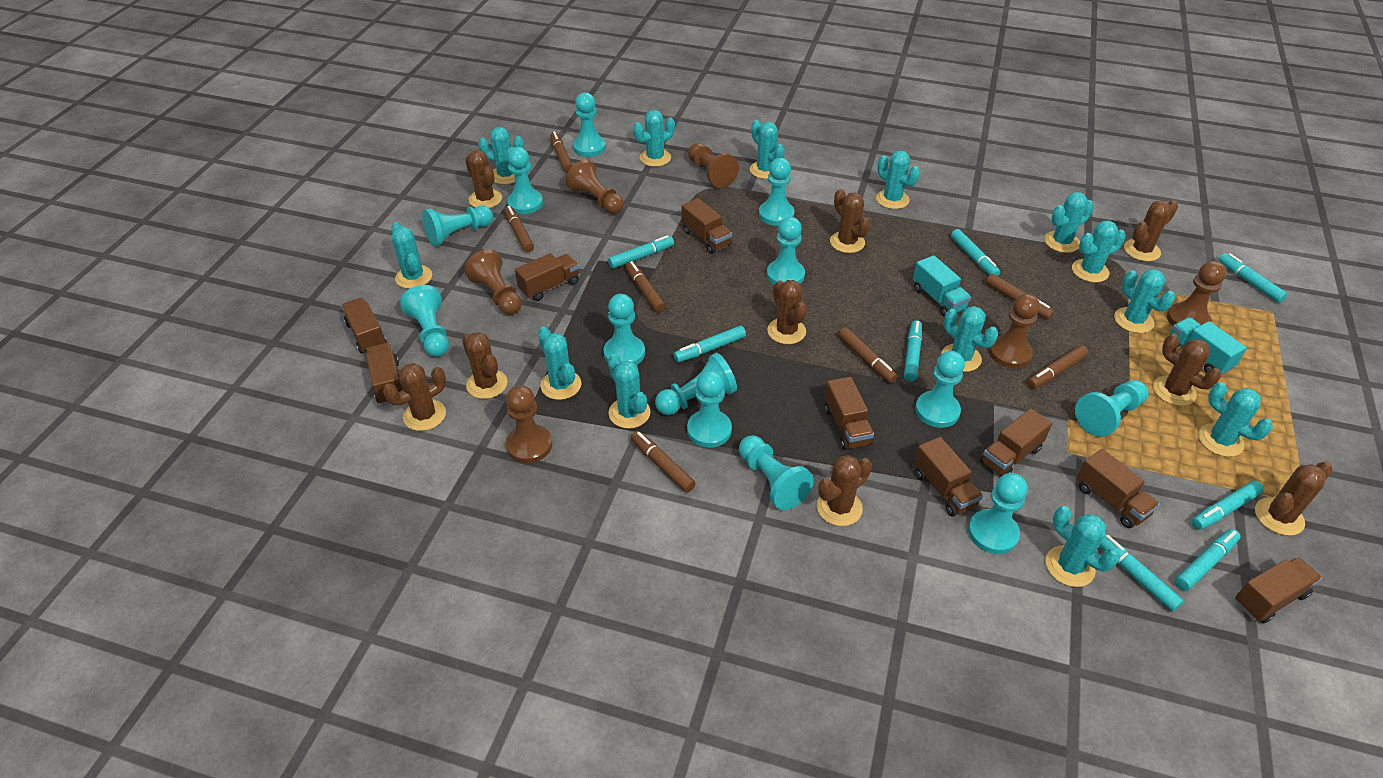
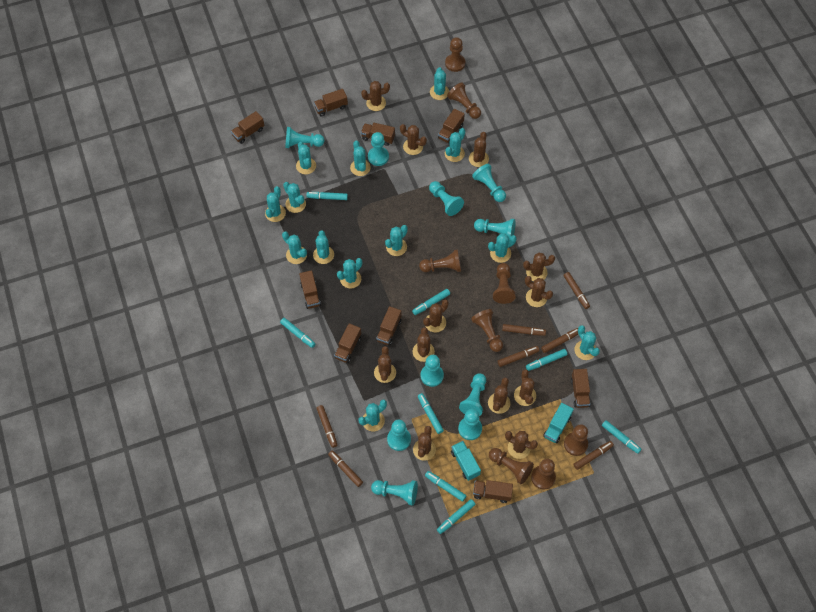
brown cactus: [383,363,446,431] [462,332,507,399] [465,150,502,208] [767,280,807,344] [817,455,872,526] [830,189,871,253] [1124,200,1178,261] [1153,334,1221,406] [1255,461,1333,536] = 9 -> [361,81,390,111] [374,346,396,383] [400,124,427,155] [413,327,435,362] [413,426,436,461] [423,300,449,333] [469,132,489,167] [488,377,510,414] [505,431,538,459] [514,369,536,406] [523,253,555,281] [525,276,553,307] = 12
brown pawn: [464,249,522,315] [506,385,552,463] [566,159,624,214] [688,143,739,188] [989,294,1040,368] [1167,261,1227,326] = 6 -> [419,249,461,272] [445,37,465,72] [447,83,481,119] [471,309,503,352] [489,448,534,484] [493,263,516,304] [531,459,556,490] [564,424,588,456] = 8
turquoise pawn: [400,285,449,357] [422,205,493,247] [507,147,543,214] [573,92,606,157] [603,294,645,365] [655,353,737,415] [687,370,732,448] [739,435,814,510] [759,158,794,226] [767,217,805,285] [915,351,965,428] [968,473,1028,554] [1075,380,1149,437] = 13 -> [285,127,324,148] [368,132,389,166] [371,480,418,506] [387,420,411,451] [420,355,444,387] [429,181,464,216] [458,409,482,440] [459,373,486,416] [472,164,506,202] [474,219,515,240] = 10

